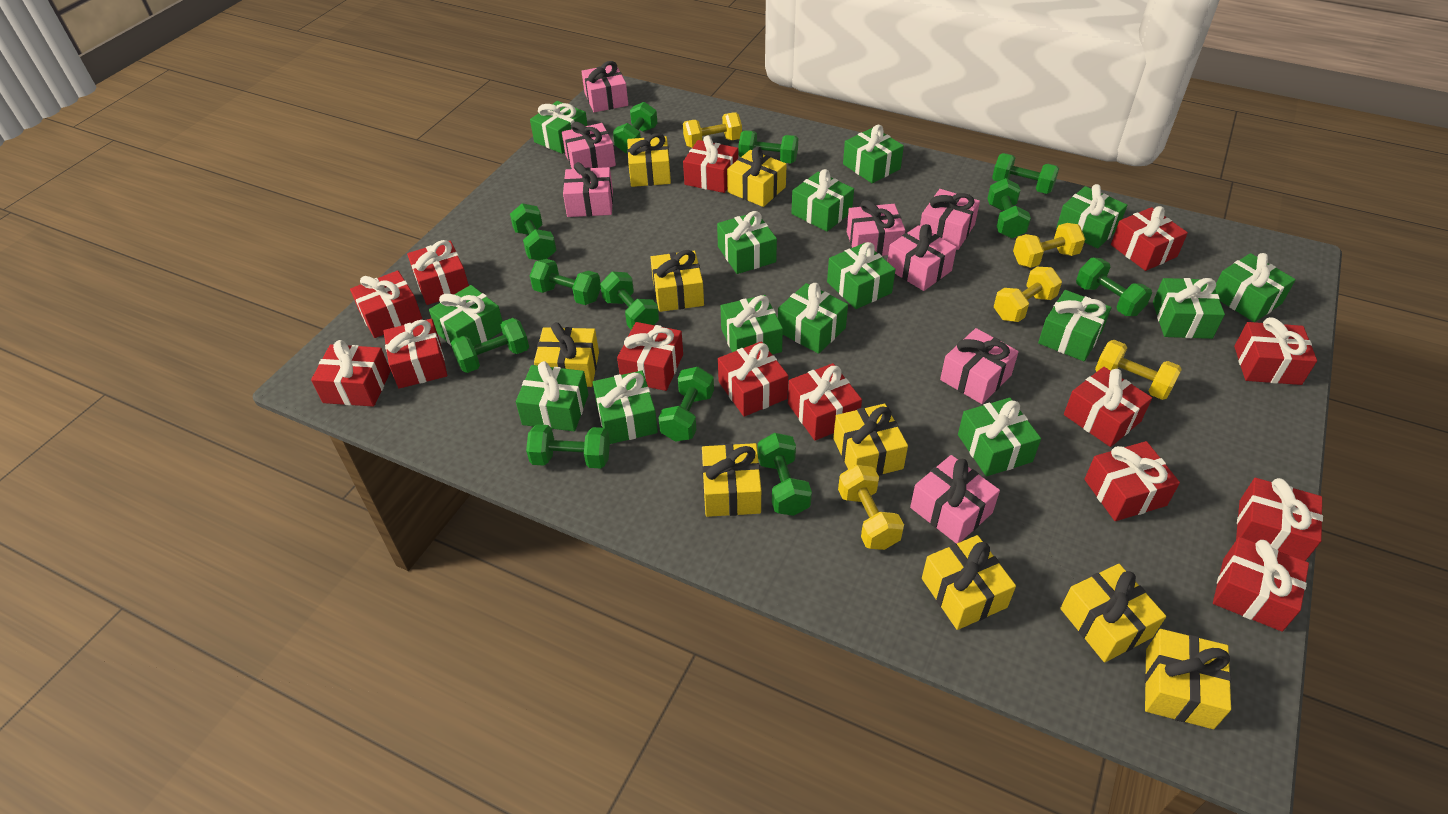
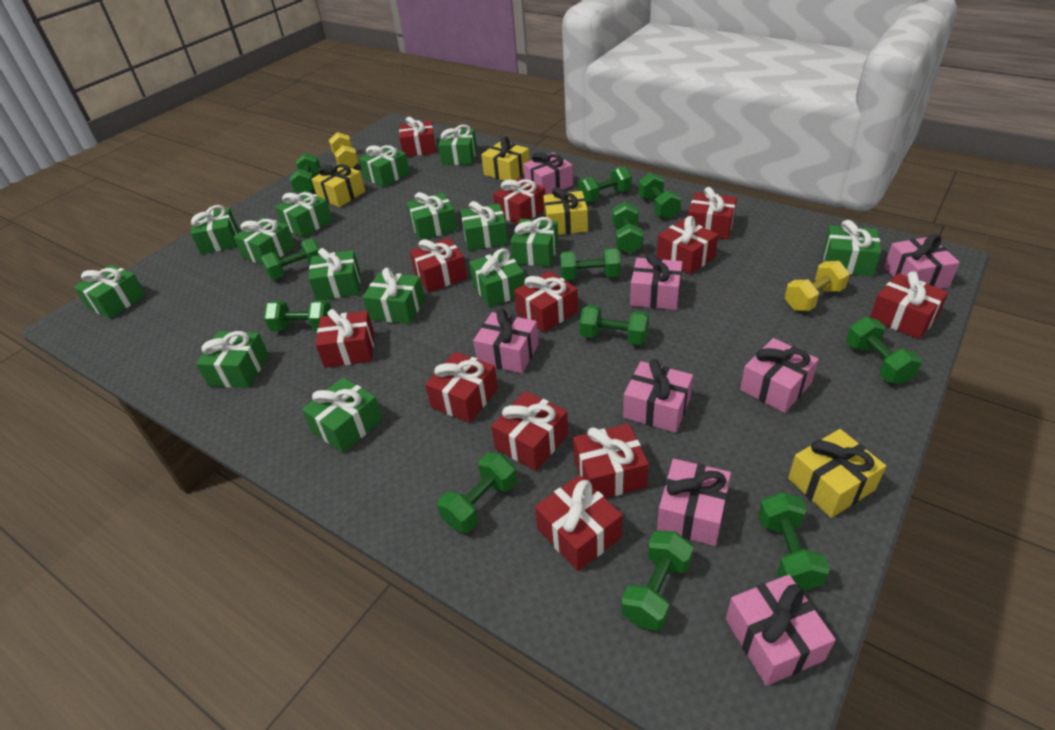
red gift: [311,340,391,407] [350,271,422,338] [383,319,447,389] [407,240,469,305] [617,322,683,391] [683,136,738,193] [718,341,788,417] [788,363,862,441] [1064,367,1152,447] [1084,441,1180,521] [1111,206,1188,271] [1213,537,1309,632] [1234,317,1317,385] [1236,478,1323,561] = 14 -> [316,309,374,368] [399,117,436,157] [409,238,467,292] [425,352,498,423] [491,391,568,471] [493,178,545,224] [514,271,578,333] [535,475,622,571] [573,423,649,498] [657,216,718,274] [688,187,737,239] [870,271,948,339] = 12
yellow dumbbell: [683,113,742,148] [838,465,904,550] [994,267,1062,322] [1013,223,1085,268] [1095,340,1182,400] = 5 -> [329,132,359,168] [785,261,850,311] = 2
yellow gift: [534,322,599,387] [627,133,671,187] [650,250,704,312] [702,443,761,517] [727,147,787,207] [833,403,908,476] [922,535,1016,630] [1060,564,1166,662] [1145,629,1231,729] = 9 -> [311,164,365,207] [481,136,530,181] [543,187,588,235] [788,429,886,518] = 4

